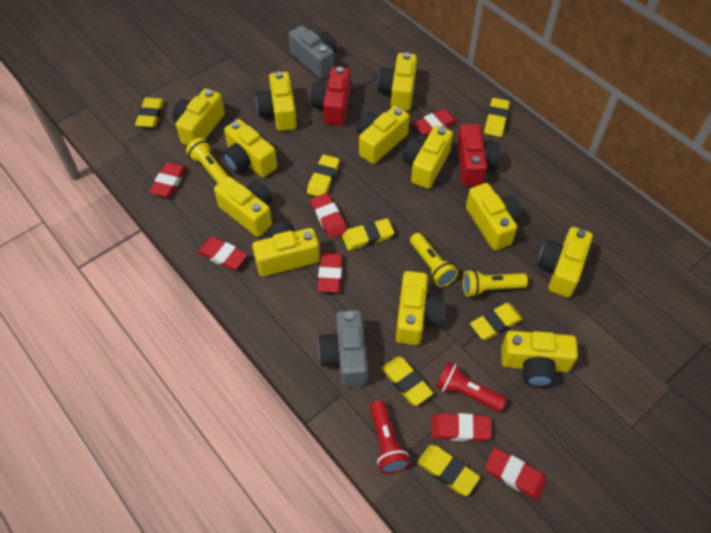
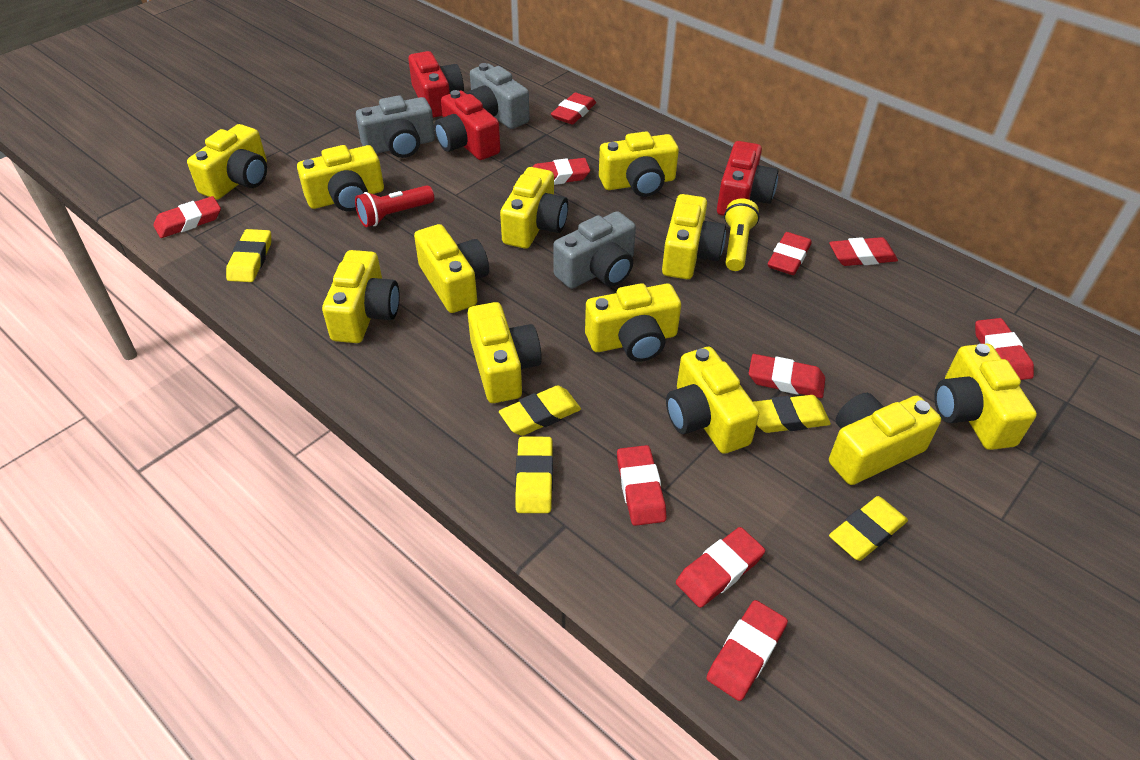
grey camera: [288,26,337,79] [318,310,367,387] = 2 -> [356,95,435,158] [466,63,530,129] [553,211,636,289] = 3
red camera: [311,67,351,126] [457,124,500,186] = 2 -> [408,51,464,118] [434,90,500,160] [717,141,778,216] = 3
red eraser: [149,162,187,197] [197,237,248,270] [310,193,347,239] [317,252,343,293] [413,109,458,137] [431,413,491,441] [485,448,547,500] = 7 -> [153,196,221,238] [532,158,590,185] [551,93,596,125] [617,445,666,526] [676,527,765,608] [706,600,788,701] [749,354,825,398] [768,232,812,275] [829,237,898,266] [975,318,1034,380] = 10
red flashlight: [370,400,410,474] [436,362,506,412] = 2 -> [355,185,434,227] = 1
yellow eraser: [135,97,164,128] [307,155,340,196] [342,218,394,250] [381,356,433,406] [417,445,480,496] [470,303,523,340] [484,98,510,137] = 7 -> [226,229,271,282] [499,385,581,436] [515,436,553,513] [753,395,831,433] [829,496,908,561] = 5
yellow flashlight: [186,137,228,183] [410,233,458,287] [463,269,528,297] = 3 -> [724,198,760,271] = 1

